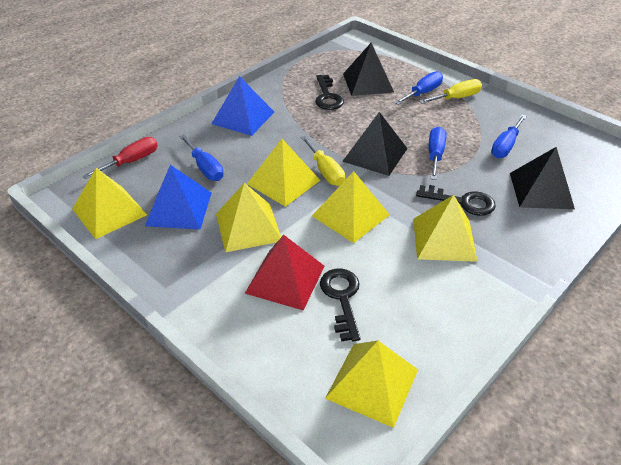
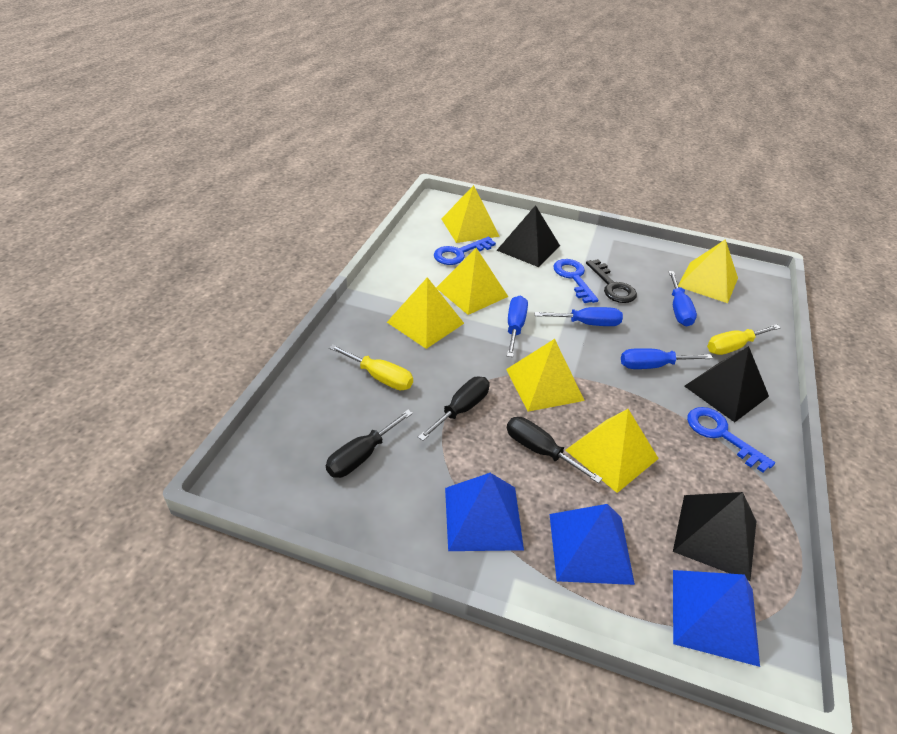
black key: [315,75,344,110] [320,269,360,341] [416,185,496,216] = 3 -> [586,259,637,303] = 1
black screwdriver: none = 0 -> [326,410,413,478] [418,377,489,441] [507,417,603,483] = 3
blue key: none = 0 -> [434,237,496,265] [553,259,599,303] [687,407,775,473] = 3
blue pyramid: [145,165,211,230] [212,76,274,136] = 2 -> [445,473,524,551] [549,504,635,585] [673,570,760,667] = 3
red pyramid: [245,235,325,311] = 1 -> none = 0
red screwdriver: [83,137,158,179] = 1 -> none = 0

